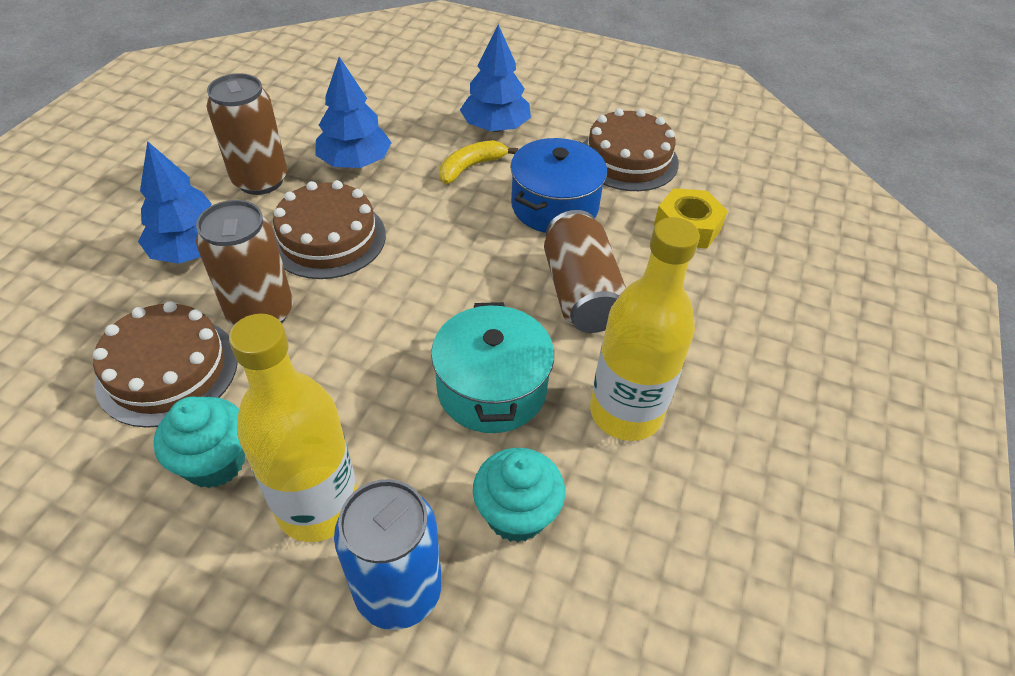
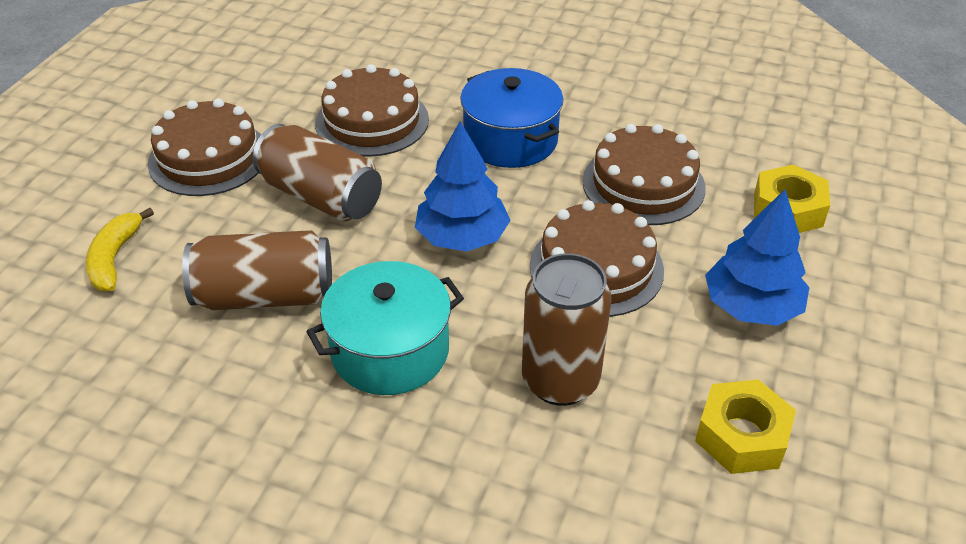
blue can: [334,479,442,630] = 1 -> none = 0
blue tree: [138,141,212,264] [315,57,392,168] [460,25,531,132] = 3 -> [415,121,511,251] [705,189,810,326] = 2
brown cake: [93,301,238,428] [273,180,386,279] [583,108,679,191] = 3 -> [148,98,261,196] [315,64,429,157] [530,200,664,317] [582,124,706,225] = 4
turquoise cupcake: [153,397,245,488] [473,448,565,542] = 2 -> none = 0
yellow bottle: [229,314,357,542] [590,217,700,441] = 2 -> none = 0
yellow nut: [654,188,728,248] = 1 -> [695,379,796,474] [754,165,830,233] = 2

